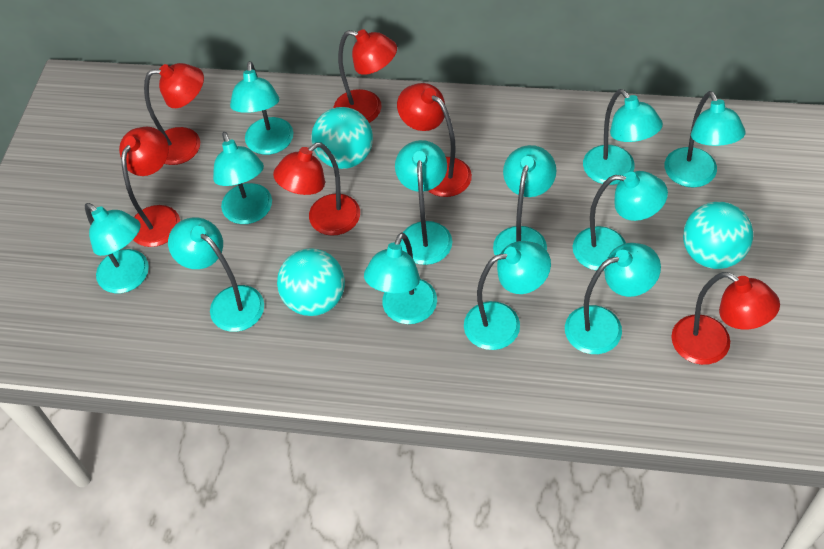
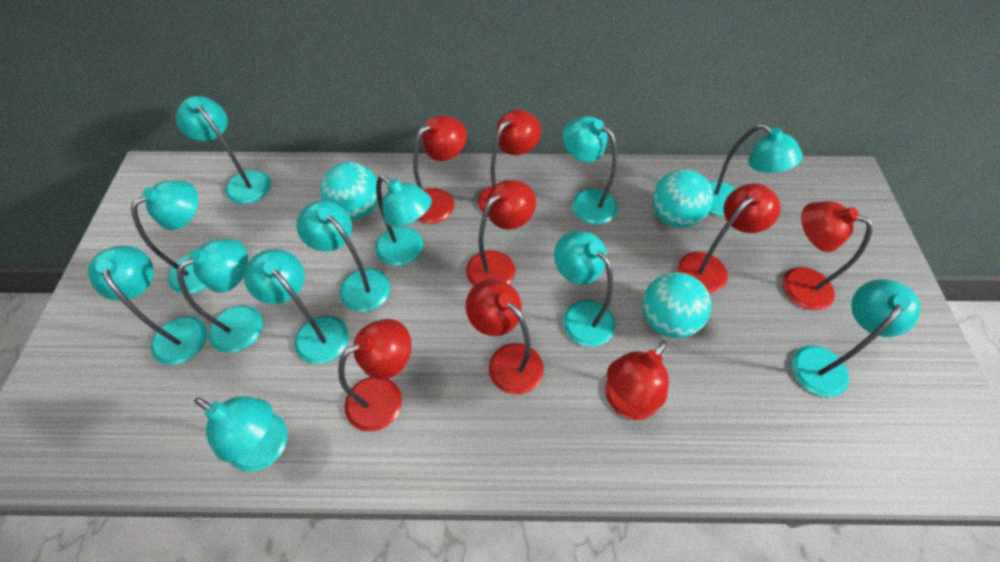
red lamp: [119,127,180,247] [144,63,204,165] [273,142,360,236] [334,29,397,123] [397,83,472,197] [671,272,780,365] = 6 -> [338,319,411,432] [413,115,467,224] [466,180,536,286] [466,279,544,395] [478,110,541,213] [605,340,669,420] [678,183,781,293] [782,201,873,310] = 8

